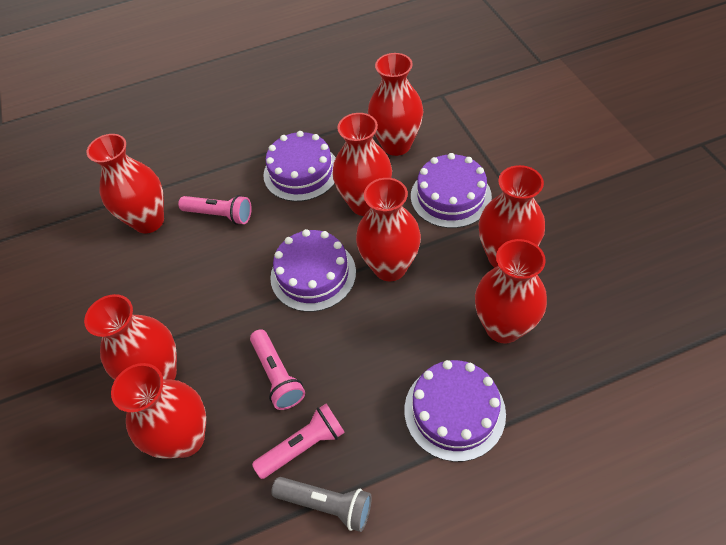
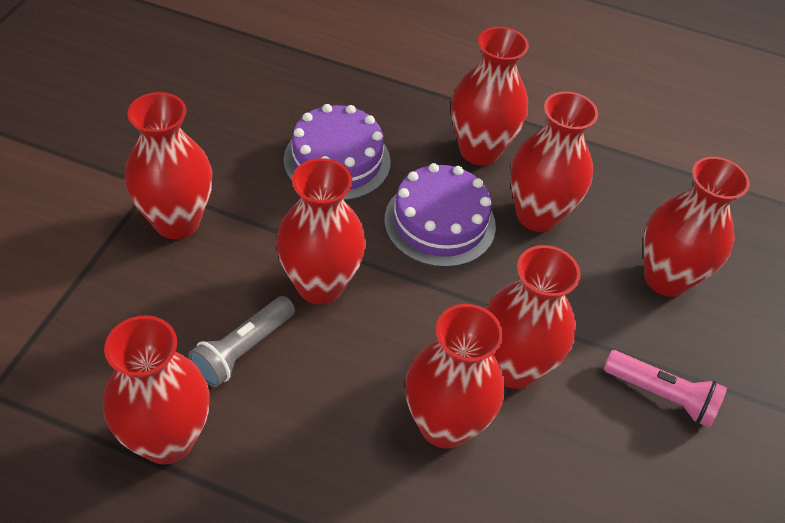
pink flashlight: [178,195,252,225] [250,329,305,410] [252,404,345,479] = 3 -> [604,350,727,428] = 1
purple cake: [263,131,336,202] [270,229,356,312] [404,360,506,462] [411,153,492,228] = 4 -> [283,104,391,201] [384,163,496,267] = 2

